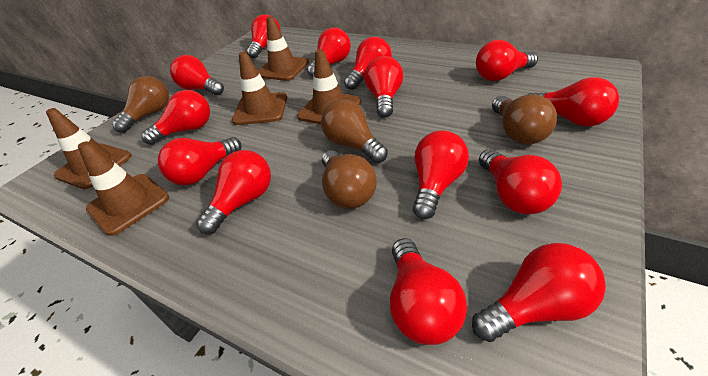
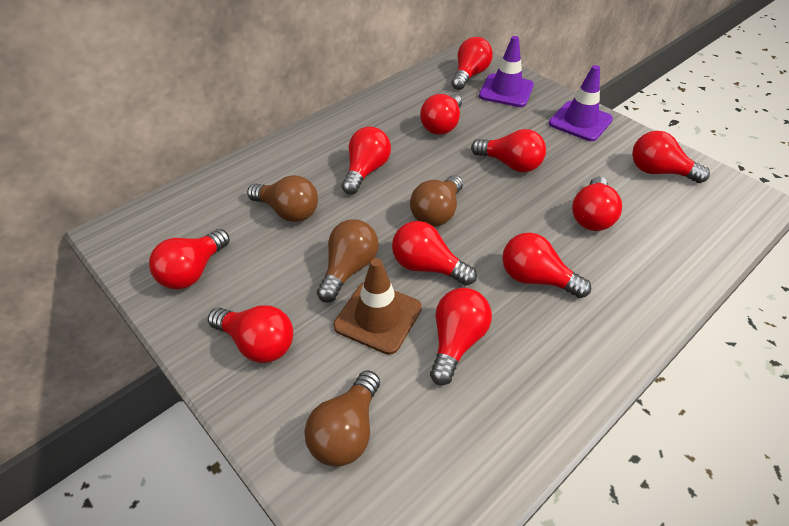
brown traffic cone: [46,108,131,189] [78,141,169,236] [232,52,287,125] [258,16,309,81] [297,49,361,124] = 5 -> [333,258,422,355] = 1
purple traffic cone: none = 0 -> [479,36,534,107] [549,65,613,141] = 2
red light bulb: [141,90,210,145] [158,137,242,185] [170,55,224,95] [196,150,271,234] [247,14,281,58] [307,28,351,77] [344,37,392,90] [364,56,403,118] [390,238,467,345] [413,130,469,219] [472,243,606,342] [476,40,538,81] [479,149,562,214] [527,77,619,126] = 14 -> [149,229,230,289] [208,305,293,363] [342,127,391,194] [392,221,477,286] [420,94,462,135] [430,288,492,385] [451,37,493,90] [471,129,546,172] [502,233,591,298] [572,177,622,231] [632,131,710,183] = 11

